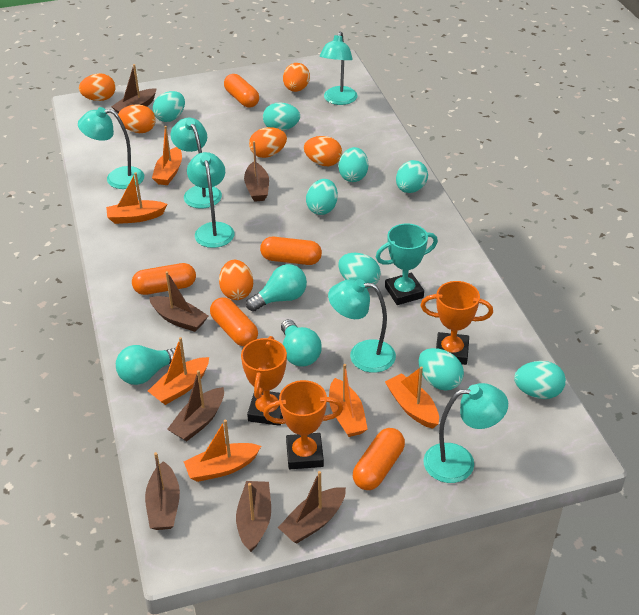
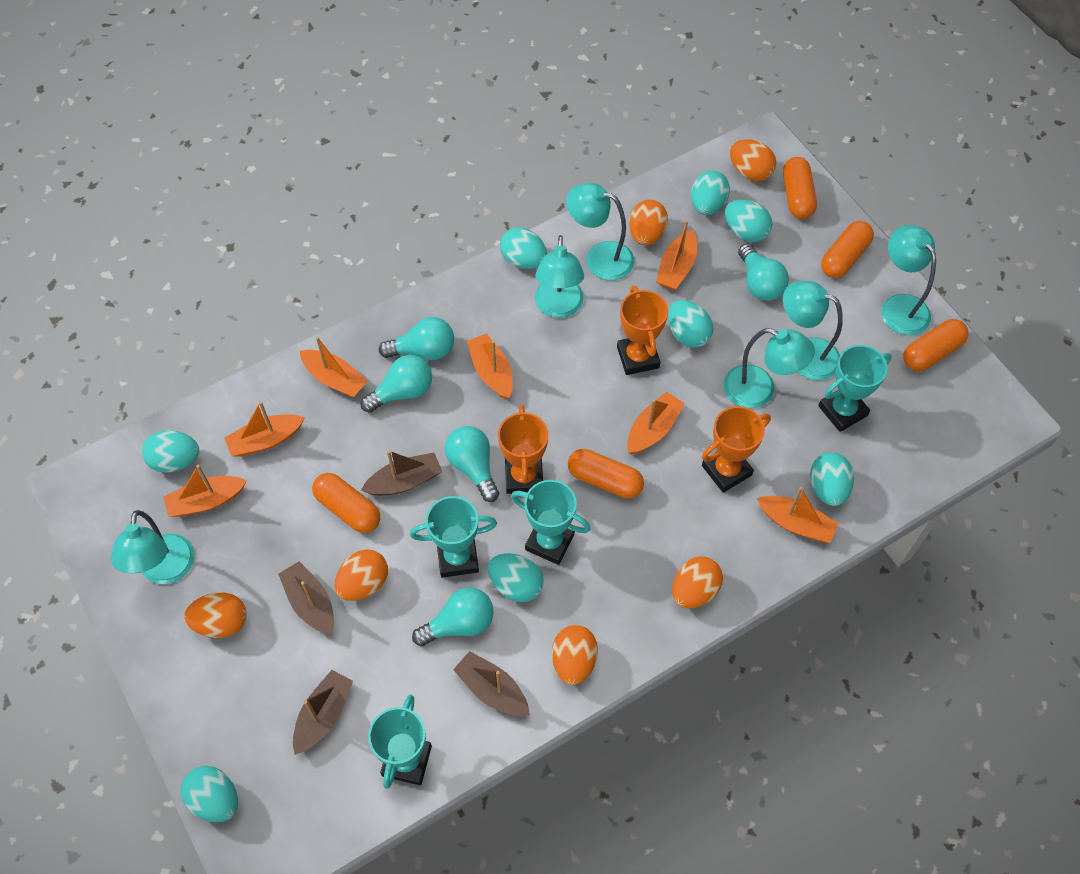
brown boat: [111,64,157,113] [145,452,180,530] [149,271,208,332] [167,370,224,441] [236,481,271,552] [244,141,269,202] [278,471,346,543] = 7 -> [278,561,334,635] [293,670,353,755] [361,450,442,496] [453,651,530,716] = 4
orange boat: [106,172,168,224] [148,337,209,405] [152,126,182,185] [184,420,261,482] [329,364,368,437] [385,366,439,429] = 6 -> [163,465,247,517] [224,401,305,457] [300,337,367,398] [467,333,513,399] [627,392,685,454] [656,220,697,290] [757,487,839,543] = 7
turquoise light bulb: [116,345,182,385] [246,264,307,312] [281,319,322,367] = 3 -> [360,355,432,413] [379,317,454,360] [412,587,494,646] [445,426,499,502] [738,243,789,301] = 5
turquoise trophy: [376,223,438,305] = 1 -> [368,695,432,789] [410,496,497,578] [511,480,590,565] [818,345,892,432] = 4

